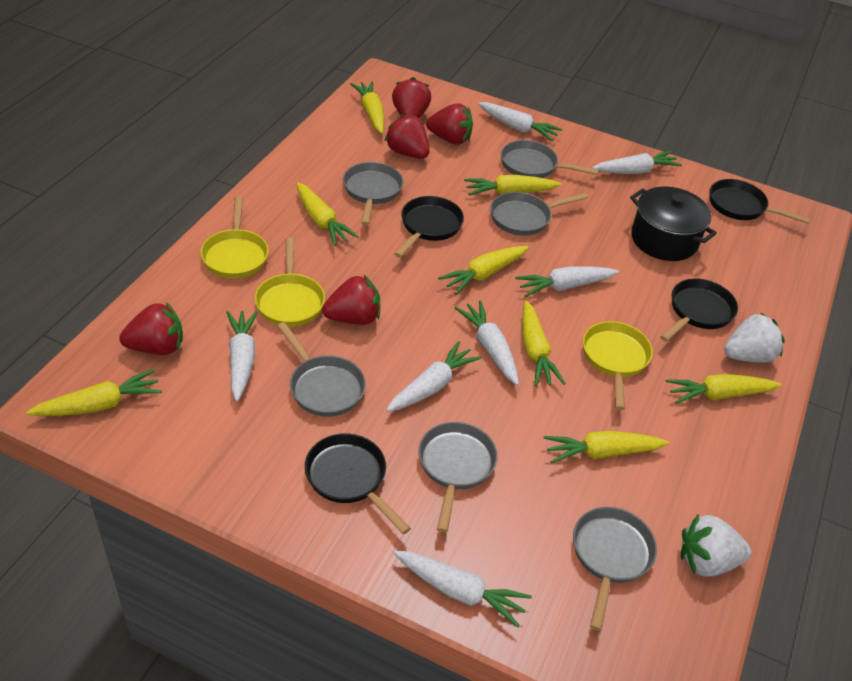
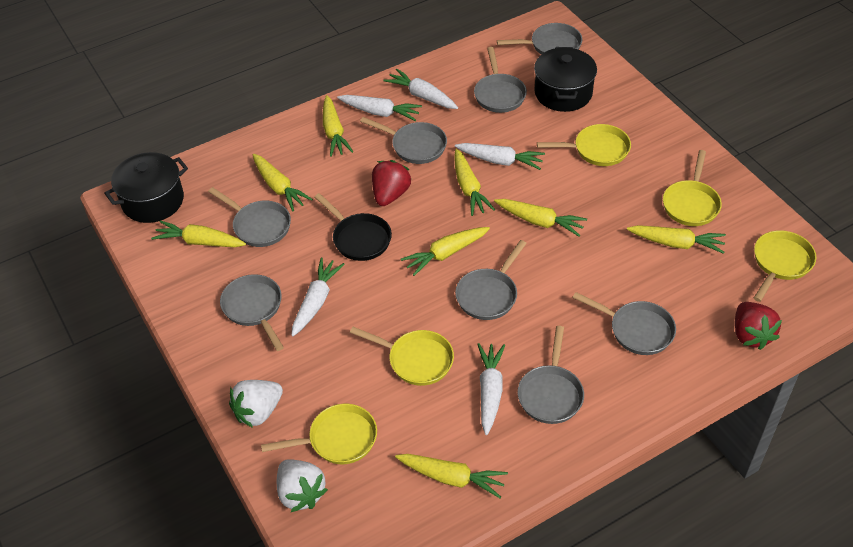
black pan: [305,434,411,534] [394,196,464,258] [660,279,738,342] [709,179,811,224] = 4 -> [314,193,392,261] = 1
black pot: [630,187,717,261] = 1 -> [104,152,188,223] [534,47,597,112] = 2
grey pan: [277,322,366,417] [343,162,403,225] [418,422,498,533] [490,192,588,236] [501,140,599,178] [573,507,657,631] = 6 -> [208,187,291,247] [220,274,284,351] [360,117,447,164] [455,240,527,320] [474,47,527,113] [497,23,582,54] [518,326,584,424] [573,292,676,355] = 8
red strawberry: [119,302,183,355] [322,275,380,325] [384,114,430,159] [392,77,431,118] [426,103,473,145] = 5 -> [372,160,411,206] [735,302,782,350] = 2
white carrot: [226,311,258,401] [386,341,482,412] [393,551,532,628] [455,301,519,385] [478,102,562,141] [515,266,619,297] [592,151,682,174] = 7 -> [291,258,345,336] [337,95,422,121] [383,69,458,109] [455,143,545,170] [477,343,505,435] = 5
yellow pan: [201,196,269,278] [255,237,325,327] [583,321,653,410] = 3 -> [261,404,377,464] [350,327,454,386] [537,124,631,166] [663,150,722,226] [754,230,816,302] = 5

